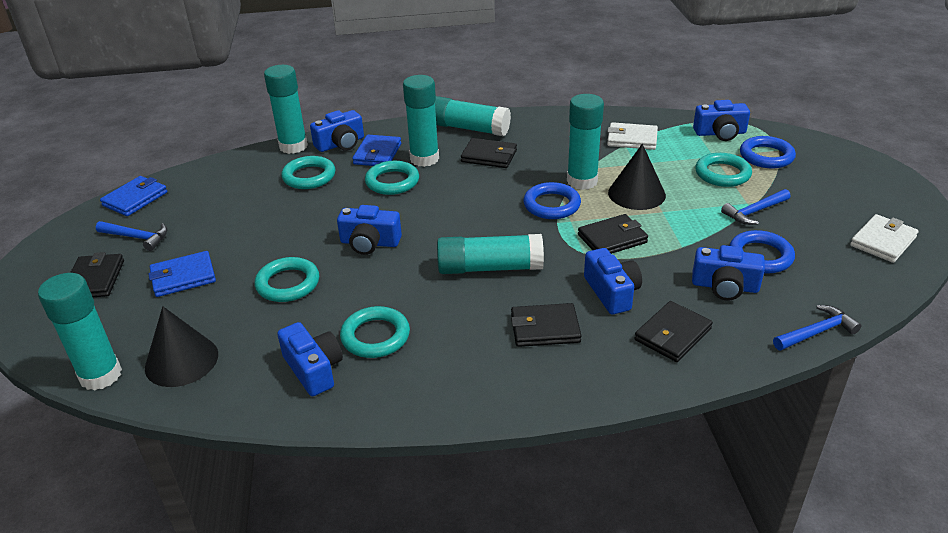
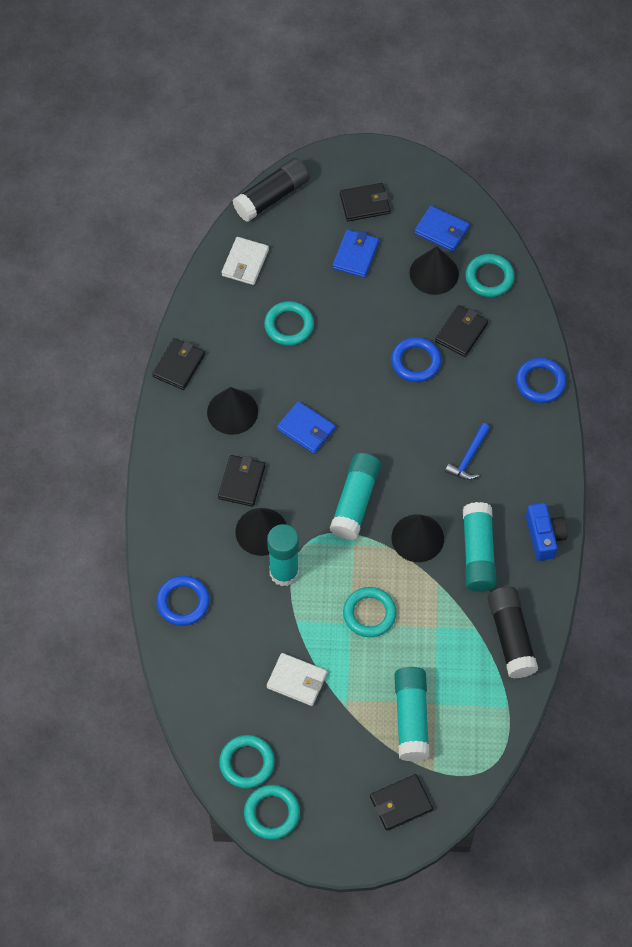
black cone: [145,306,218,387] [608,144,666,210] = 2 -> [207,387,258,435] [235,508,287,556] [392,514,444,562] [410,246,459,295] = 4
black glue stick: none = 0 -> [233,158,310,222] [487,587,538,679] = 2
blue camera: [277,322,343,396] [310,110,364,152] [337,205,402,255] [584,248,642,314] [692,245,765,300] [693,100,750,141] = 6 -> [526,503,568,561] = 1
blue hammer: [96,221,167,251] [721,189,790,225] [773,305,861,350] = 3 -> [445,423,490,480] = 1
turquoise glue stick: [38,273,122,391] [264,65,308,154] [403,75,439,167] [435,96,511,136] [437,234,544,274] [567,94,604,190] = 6 -> [267,524,299,586] [330,453,381,540] [394,667,430,762] [463,502,497,592] = 4

